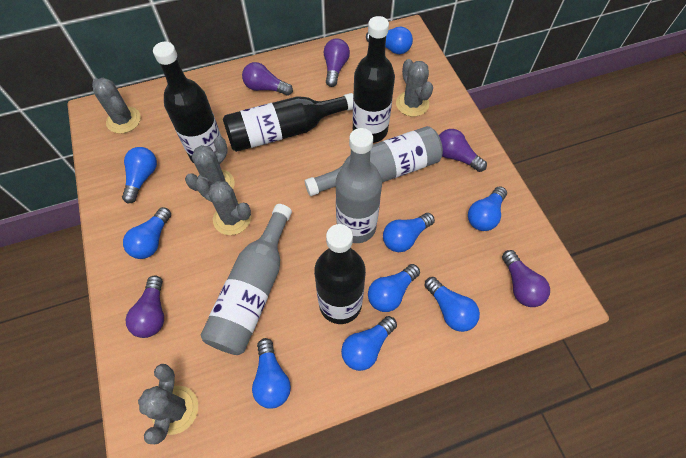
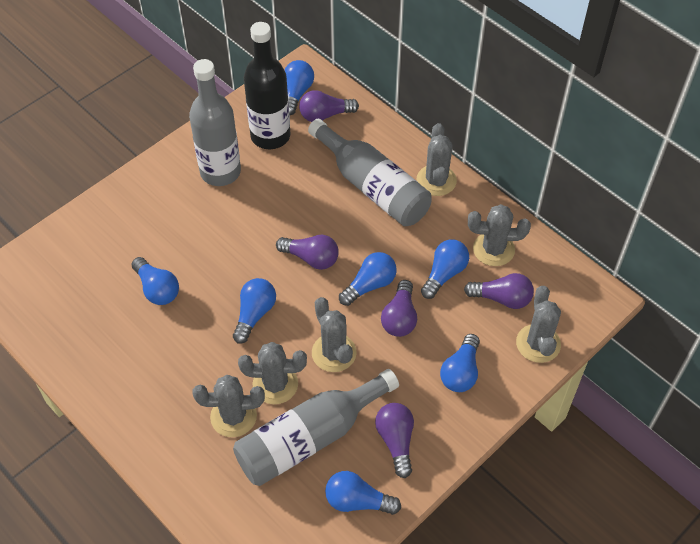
black bottle: [153,42,222,163] [223,93,353,152] [314,224,366,324] [353,16,395,143] = 4 -> [244,22,291,149] = 1
blue light bulb: [122,147,157,203] [123,207,171,259] [252,338,291,409] [341,316,397,371] [366,26,413,54] [368,264,420,312] [383,213,435,252] [424,277,480,332] [468,186,507,231] = 9 -> [132,257,179,305] [233,278,276,344] [285,60,314,115] [325,471,401,515] [339,252,397,306] [421,240,469,299] [440,334,480,392] = 7
grey cactus: [92,78,141,134] [138,364,198,444] [185,136,235,196] [195,178,251,235] [396,59,433,117] = 5 -> [193,375,265,437] [238,342,307,405] [312,297,357,372] [417,123,457,196] [468,204,531,266] [516,286,561,363] = 6

